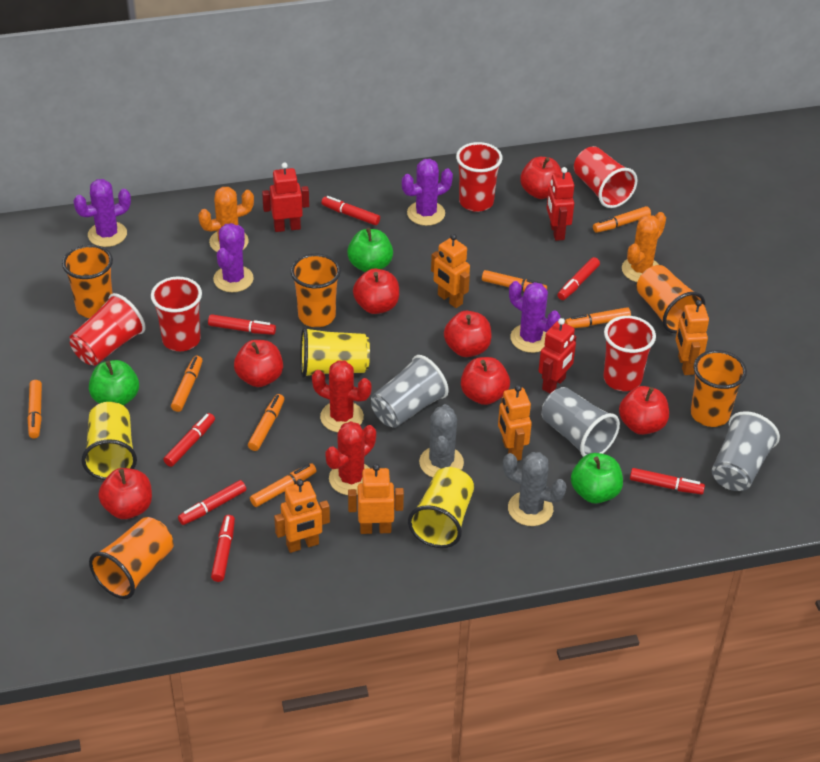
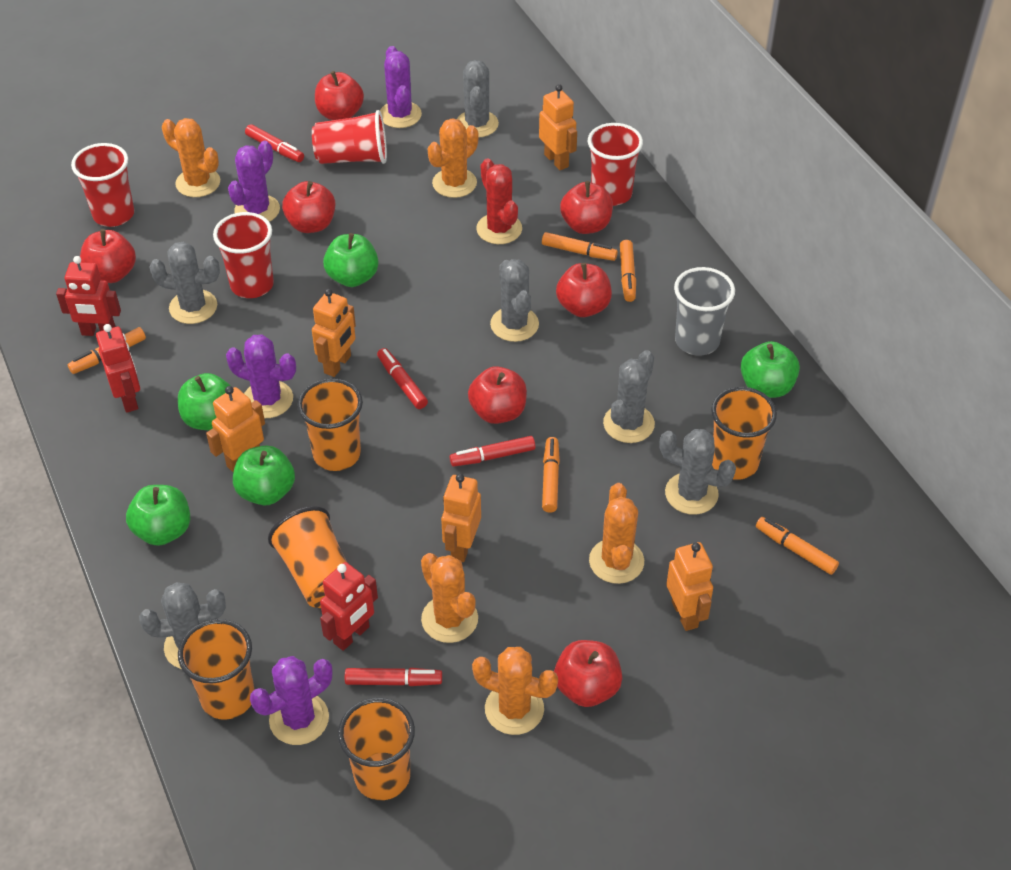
green apple: [89,360,139,406] [347,228,393,272] [571,453,623,503] = 3 -> [126,485,190,546] [178,373,230,431] [233,445,295,505] [323,233,378,287] [740,341,800,398] = 5
grey cactus: [419,404,464,478] [503,452,567,526] = 2 -> [139,582,226,669] [149,242,220,324] [457,60,499,138] [490,259,539,342] [603,350,655,443] [659,429,736,515] = 6
grey cup: [371,355,449,428] [542,387,620,457] [712,411,780,491] = 3 -> [674,267,735,356] = 1
orange cactus: [198,187,254,252] [622,212,666,282] = 2 -> [162,118,220,197] [421,553,478,643] [428,118,478,198] [472,647,558,735] [589,483,644,584] = 5
orange marker: [28,380,42,438] [171,356,203,412] [248,394,285,451] [250,463,317,507] [482,270,547,291] [565,307,631,328] [593,206,651,233] = 7 -> [68,327,146,374] [542,232,618,261] [542,437,560,513] [620,240,636,302] [756,517,839,575] = 5
red cactus: [312,360,372,432] [325,421,376,495] = 2 -> [476,158,522,244] = 1
red cup: [70,293,145,366] [151,277,202,351] [456,142,502,212] [574,146,637,208] [603,316,656,391] = 5 -> [71,143,134,227] [213,212,274,298] [312,110,387,164] [588,123,643,206] = 4
red marker: [163,413,215,467] [178,480,246,525] [208,314,276,335] [211,515,235,582] [321,196,380,225] [557,257,600,300] [630,468,705,494] = 7 -> [245,124,304,162] [345,668,442,686] [377,348,428,409] [450,436,535,467] = 4
yellow cup: [81,402,137,480] [300,327,370,378] [408,467,474,548] = 3 -> none = 0

